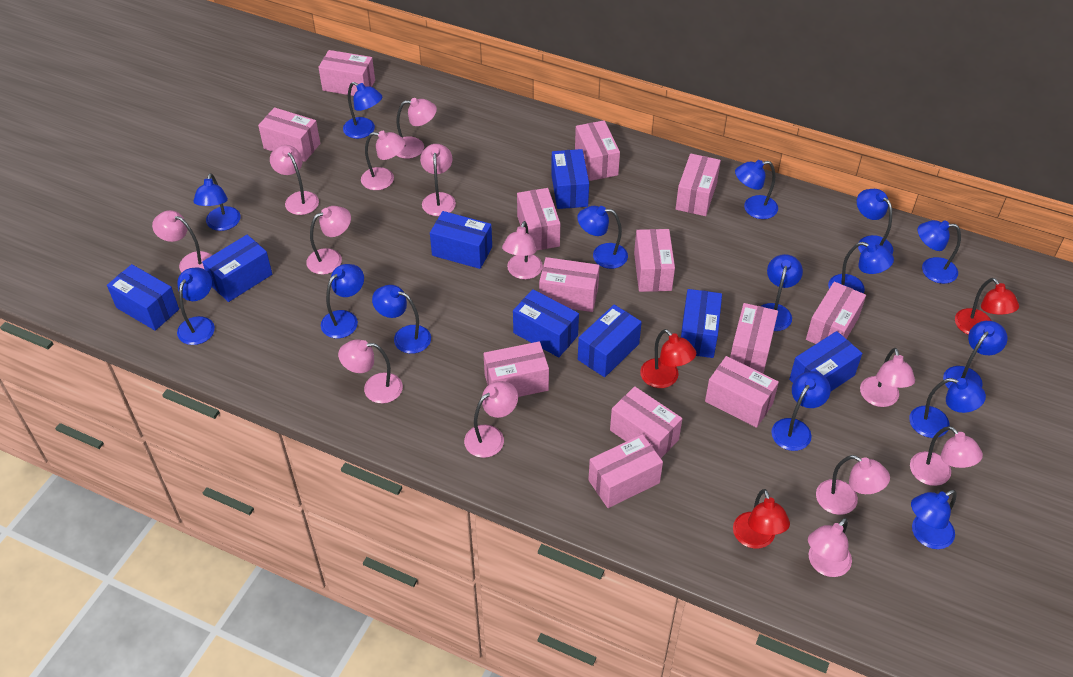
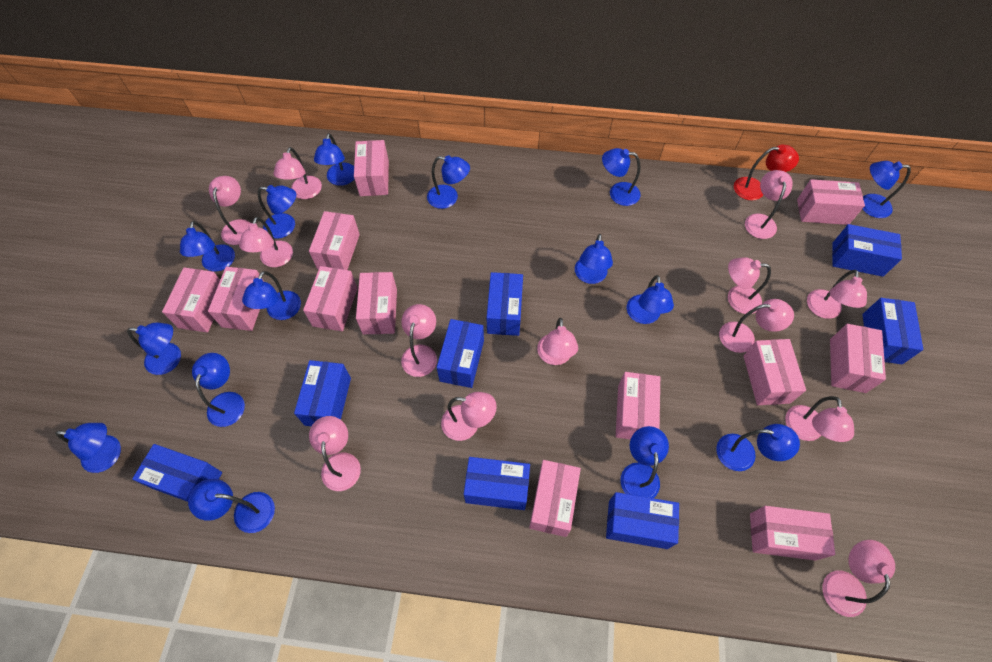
pink box: [258,107,320,162] [318,50,375,96] [484,341,549,397] [517,188,560,251] [539,257,600,312] [575,120,620,181] [588,434,663,508] [610,386,682,458] [634,229,675,292] [676,153,721,216] [705,356,779,428] [730,303,778,374] [806,282,866,344] = 13 -> [162,267,220,333] [208,267,264,331] [303,266,358,331] [309,211,360,270] [354,140,389,196] [356,272,397,334] [529,460,581,537] [616,372,660,440] [744,339,806,405] [750,506,835,561] [797,179,865,225] [830,324,886,393] = 12
red lamp: [640,329,696,388] [733,489,790,549] [955,278,1019,335] = 3 -> [734,145,799,201] = 1

